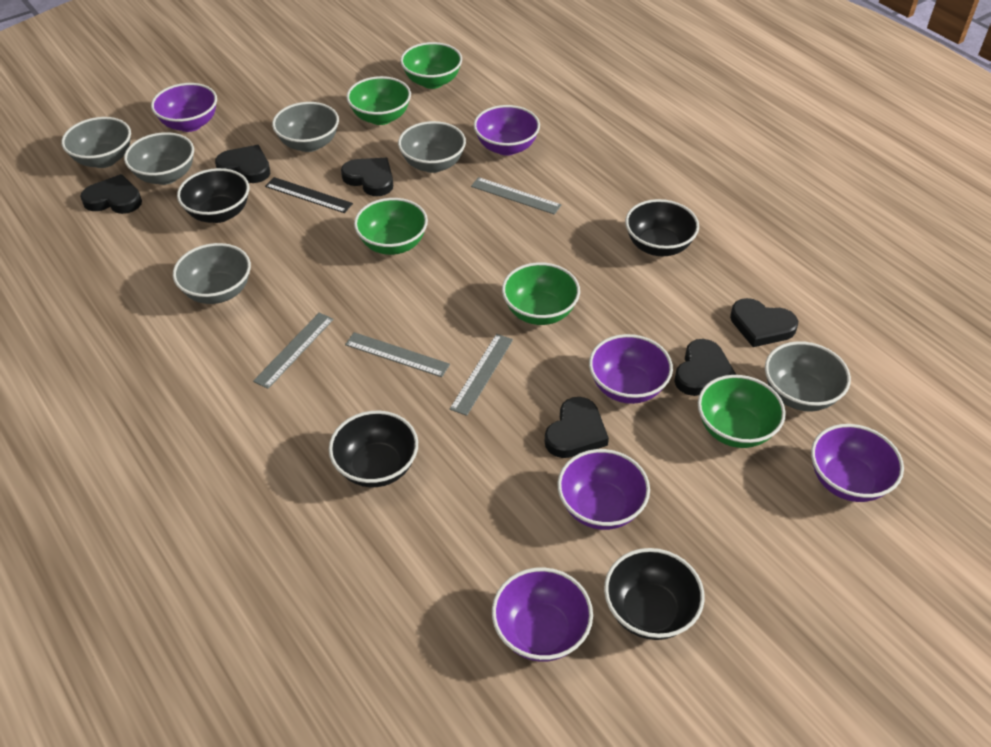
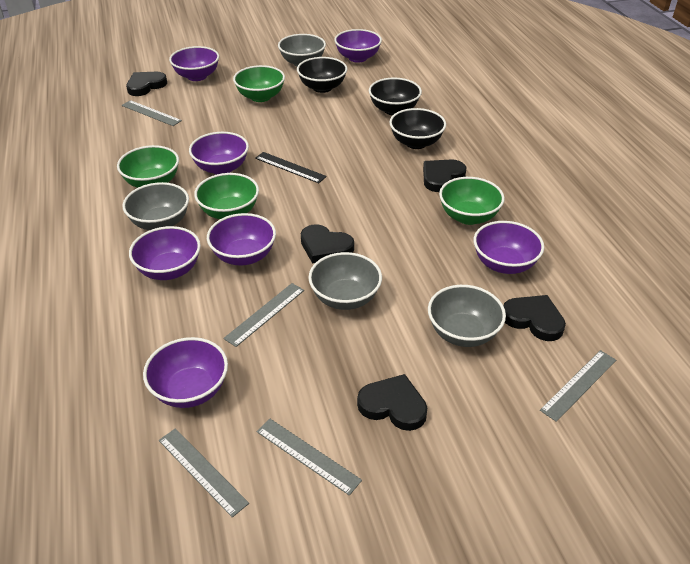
black bowl: [177,168,249,223] [329,411,418,487] [604,548,705,640] [625,199,699,256] = 4 -> [297,57,348,93] [369,77,422,116] [389,108,446,149] = 3
black heart: [80,174,142,214] [215,145,270,183] [341,158,393,196] [544,397,609,458] [674,339,736,396] [730,298,798,347] = 6 -> [126,72,167,96] [301,224,354,263] [357,374,428,431] [423,159,466,192] [503,295,566,341] = 5
green bowl: [346,76,411,125] [354,198,428,255] [400,42,462,89] [502,262,580,325] [698,375,786,448] = 5 -> [117,145,179,188] [194,173,259,219] [233,65,285,102] [439,177,505,225] = 4
grey bowl: [61,117,131,168] [124,132,194,185] [173,243,251,304] [272,102,339,152] [398,121,466,173] [765,341,851,411] = 6 -> [122,182,189,230] [278,34,326,67] [309,252,382,310] [428,285,506,347] = 4
grey ruler: [253,313,334,389] [345,332,450,377] [450,334,513,416] [471,177,561,215] = 4 -> [122,100,182,126] [159,429,249,517] [223,283,304,347] [257,419,362,496] [540,350,616,422] = 5
purple bowl: [151,83,217,132] [474,105,540,156] [492,567,593,662] [557,449,650,530] [589,334,673,404] [811,424,904,502] = 6 -> [129,226,201,280] [143,337,228,408] [169,46,219,81] [189,132,249,175] [207,213,276,266] [334,29,382,63] [474,221,544,274] = 7

